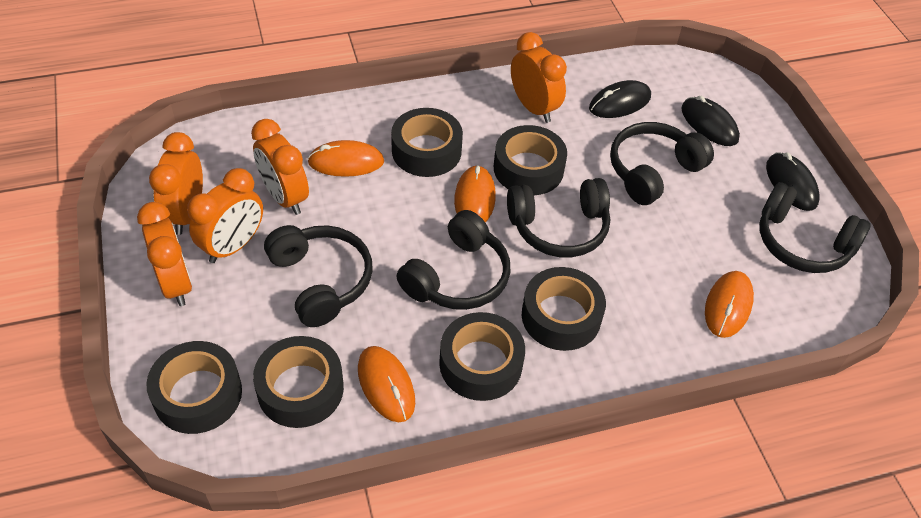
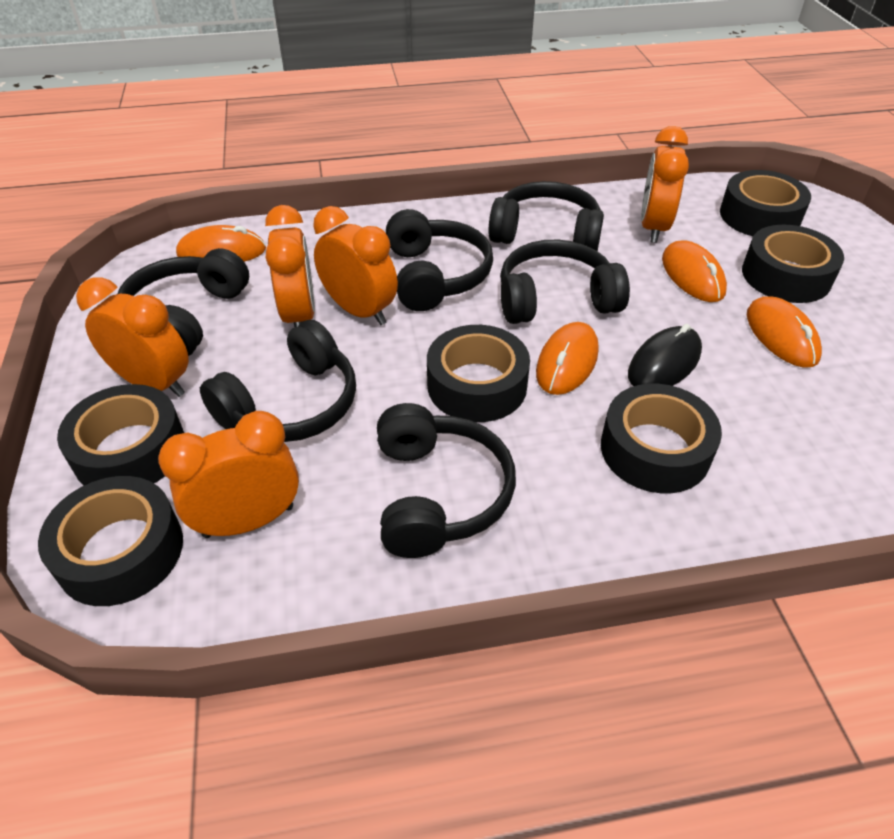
black headphones: [264,225,373,327] [397,210,510,310] [507,178,610,257] [610,122,714,205] [760,182,871,273] = 5 -> [118,248,249,356] [200,320,356,442] [377,403,516,558] [386,209,493,311] [488,181,604,251] [500,240,630,324] = 6
black mouse: [589,80,651,118] [681,96,740,146] [766,152,820,211] = 3 -> [628,324,702,386] = 1

